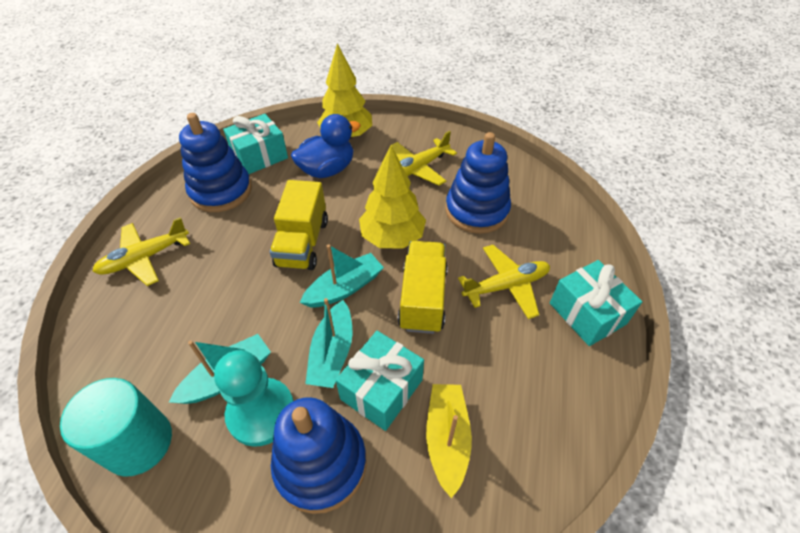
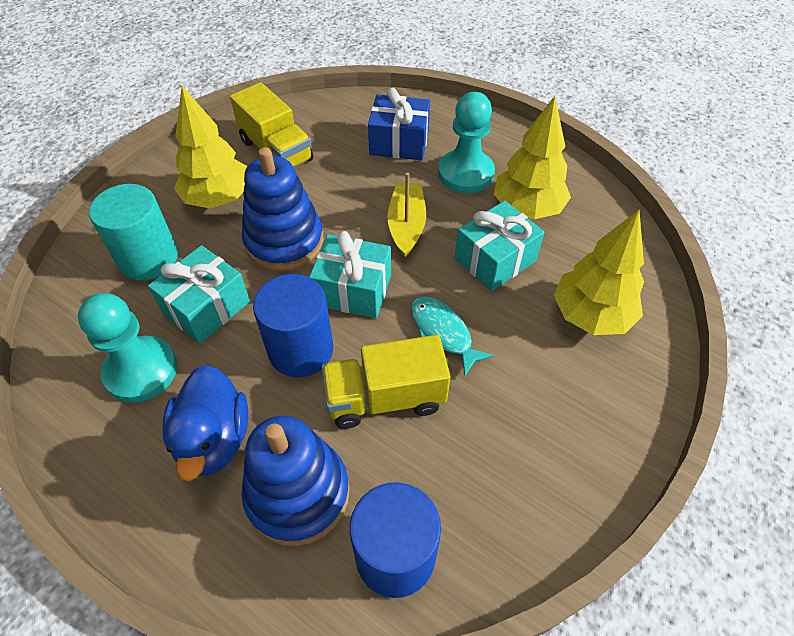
blue cylinder: none = 0 -> [253,274,333,377] [350,482,441,598] = 2
blue gift: none = 0 -> [368,88,430,160] = 1
blue stacking toy: [179,113,252,212] [271,397,367,514] [445,132,511,234] = 3 -> [242,147,324,271] [242,416,350,546] = 2
turquoise boat: [169,334,271,404] [300,244,384,308] [305,298,353,388] = 3 -> none = 0
turquoise fish: none = 0 -> [411,296,494,376] = 1
turquoise pawn: [214,350,294,447] = 1 -> [78,293,177,403] [438,92,495,193] = 2
yellow plane: [92,217,190,286] [391,131,457,186] [458,245,550,319] = 3 -> none = 0
yellow tree: [317,43,372,140] [359,145,426,249] = 2 -> [174,86,247,208] [494,96,571,219] [554,210,644,335] = 3

